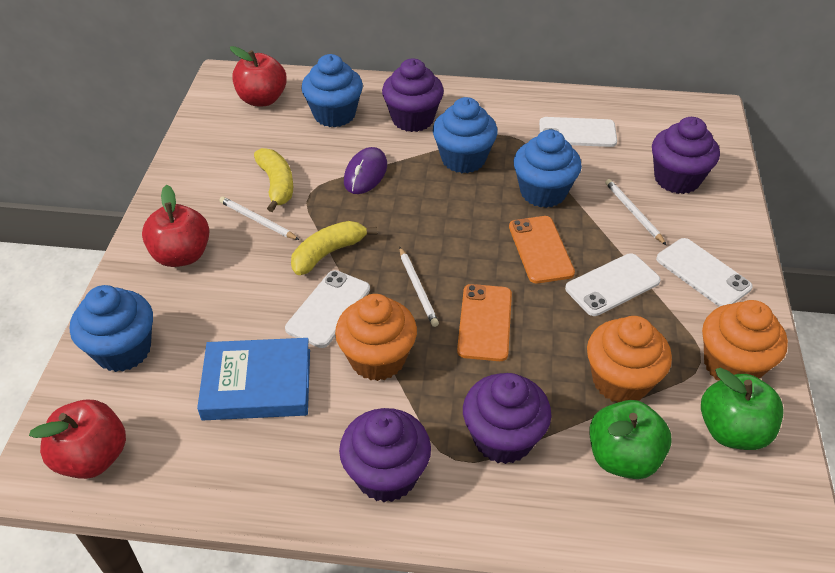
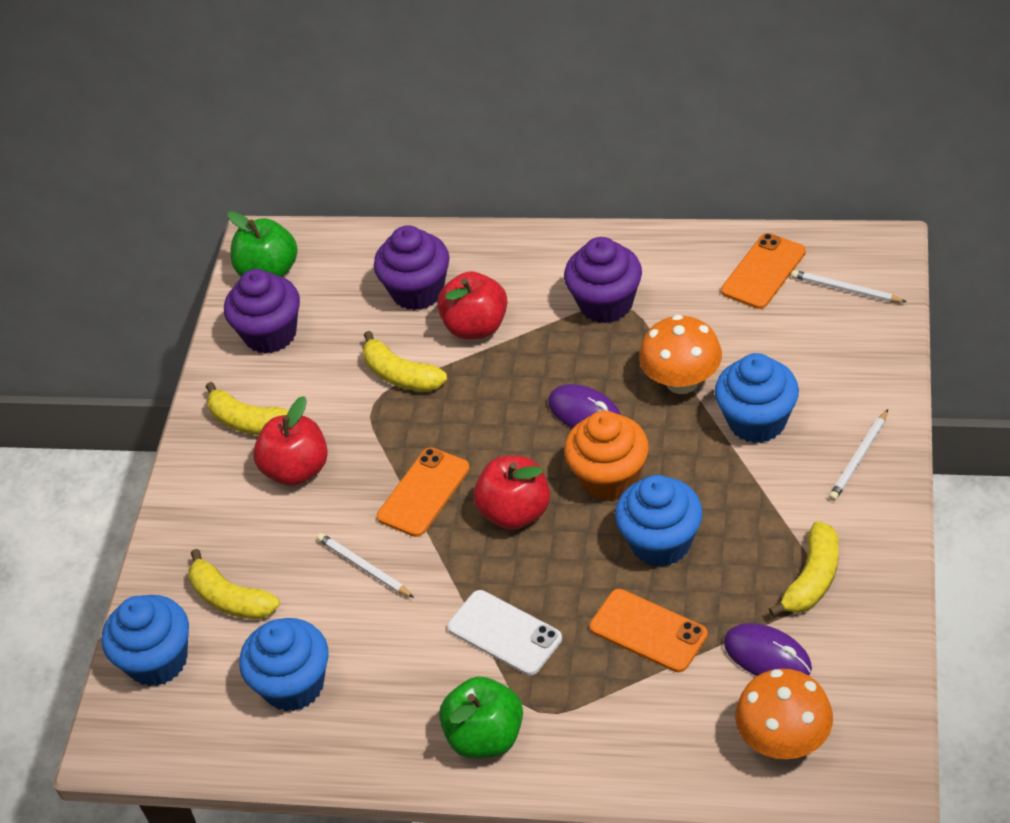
blue book: [197,338,310,420] = 1 -> none = 0
orange cupcake: [335,294,417,381] [587,316,672,402] [702,300,788,381] = 3 -> [564,411,649,501] = 1
orange mushroom: none = 0 -> [639,314,722,394] [735,669,833,759] = 2
orange phone: [457,284,512,361] [509,216,575,283] = 2 -> [377,447,470,537] [590,589,708,672] [721,233,806,309] = 3
purple cupcake: [339,408,431,502] [382,58,444,132] [463,373,551,464] [652,117,720,194] = 4 -> [224,269,300,354] [374,225,450,310] [564,237,642,323] = 3
purple mouse: [344,147,387,194] = 1 -> [548,384,621,429] [724,623,812,676] = 2
white phone: [285,270,370,348] [539,117,617,147] [565,253,661,316] [656,238,753,307] = 4 -> [447,590,562,675] = 1
yellow banana: [254,148,293,212] [291,221,377,275] = 2 -> [189,549,280,619] [206,382,289,435] [363,331,447,392] [769,521,839,616] = 4

